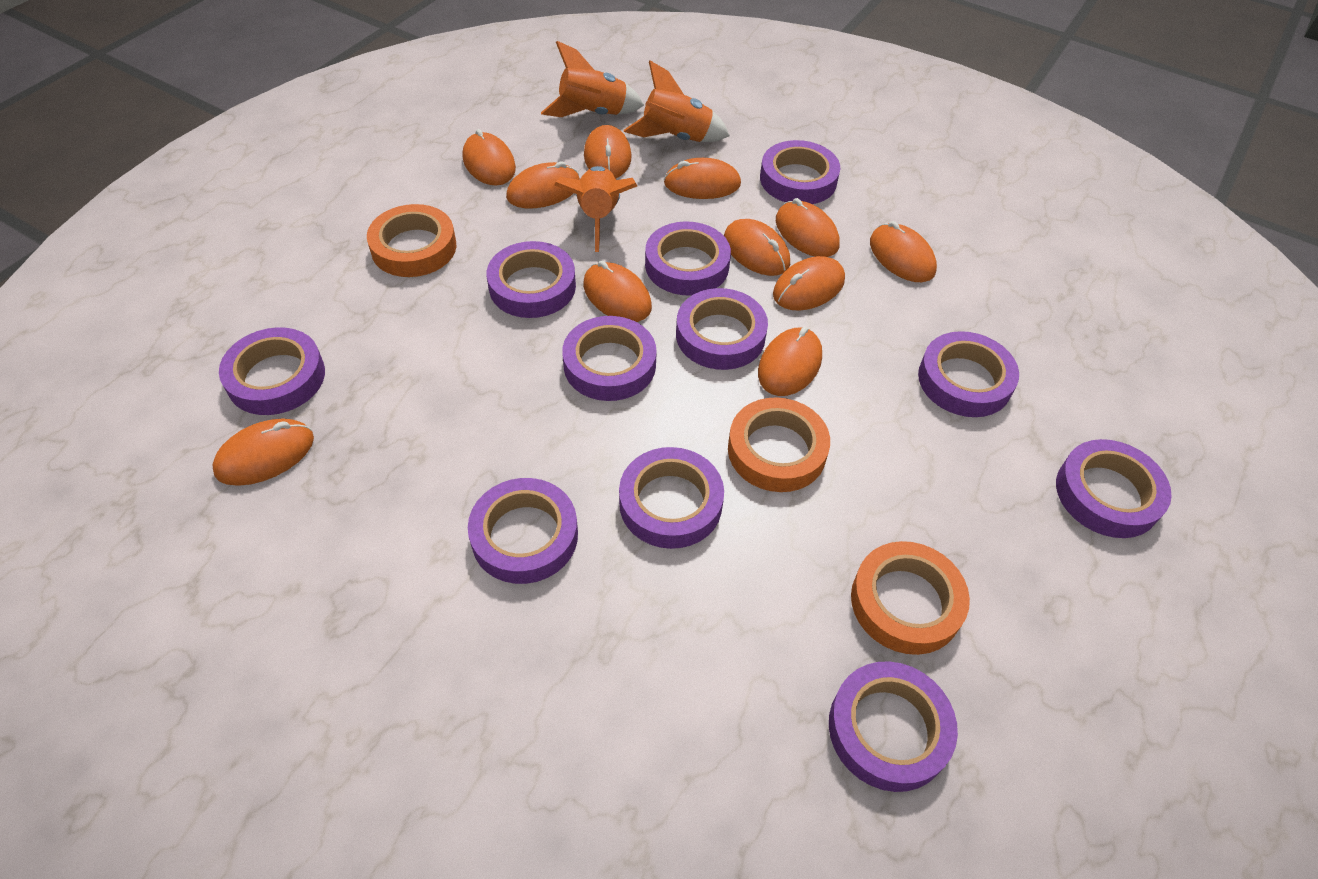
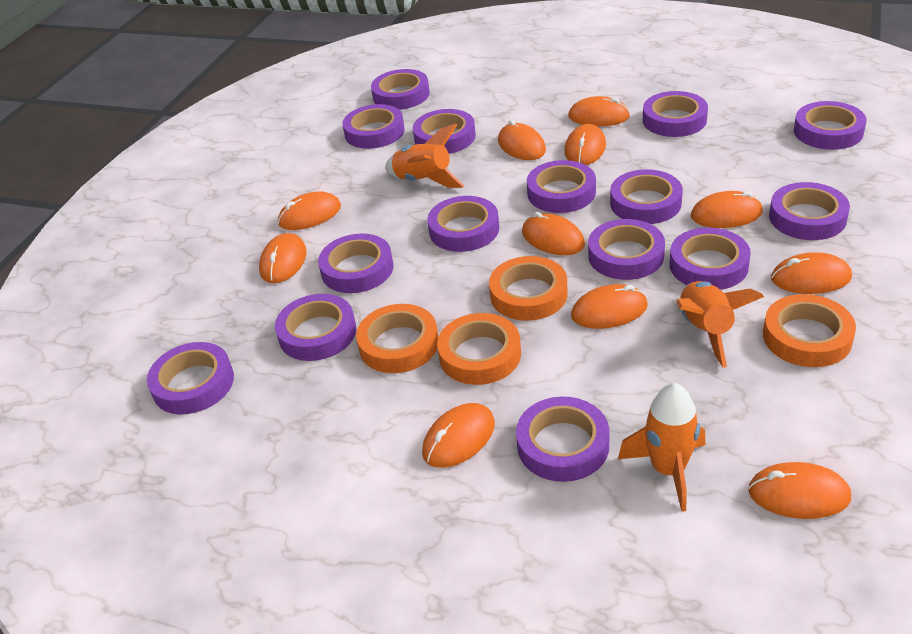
orange tape: [367,204,456,277] [728,397,830,492] [851,541,970,655] = 3 -> [356,304,438,373] [437,313,521,385] [489,256,568,321] [763,294,856,367] = 4
purple tape: [219,327,325,415] [468,478,578,584] [487,241,576,318] [562,316,657,401] [619,447,724,549] [645,221,731,296] [676,288,768,370] [760,140,840,204] [829,661,958,792] [918,331,1019,417] [1056,439,1172,538] = 11 -> [147,342,234,414] [275,294,356,361] [318,233,394,293] [342,104,405,149] [371,69,430,110] [413,109,476,154] [427,196,499,252] [516,396,610,482] [527,160,596,213] [588,219,665,280] [610,169,683,224] [643,91,708,137] [670,228,751,290] [769,182,850,240] [794,101,867,150] = 15

